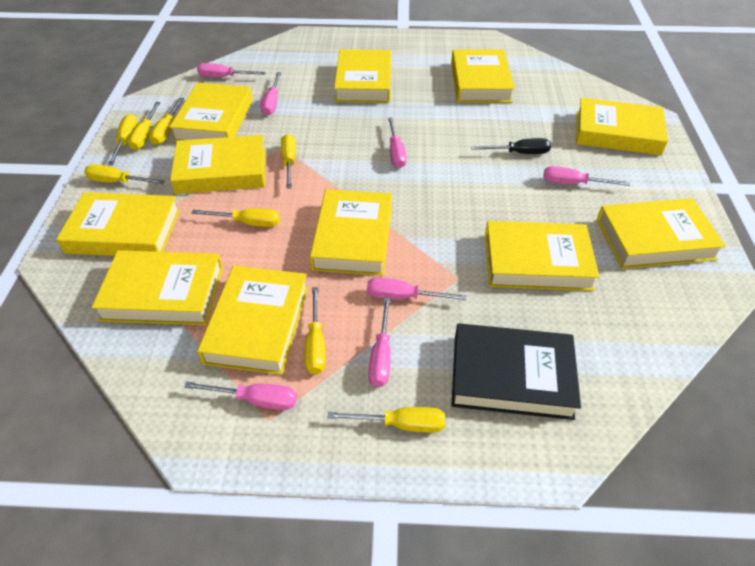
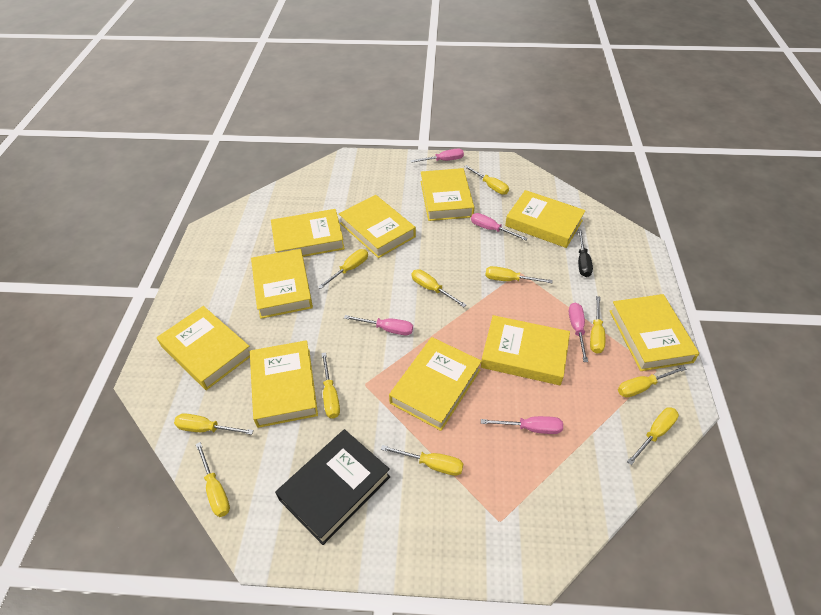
pink screwdriver: [184,382,297,410] [197,63,266,77] [261,72,281,115] [367,278,467,300] [368,297,391,387] [388,117,407,168] [543,166,630,186] = 7 -> [344,315,413,335] [410,148,464,163] [471,213,528,241] [481,416,563,434] [569,302,588,362] = 5
yellow book: [56,192,180,256] [92,250,223,325] [169,83,253,141] [170,135,265,194] [197,265,308,375] [310,189,392,276] [334,49,391,103] [451,50,515,102] [485,221,600,291] [576,98,668,155] [597,198,726,269] = 11 -> [157,306,250,390] [250,340,318,428] [251,249,313,319] [271,209,345,257] [339,195,416,258] [389,337,482,431] [421,168,474,221] [481,315,570,385] [505,190,586,248] [609,294,699,371] = 10
yellow screwdriver: [84,164,165,184] [108,114,138,165] [127,102,160,150] [149,98,184,145] [191,208,280,227] [281,134,296,189] [304,287,326,375] [328,407,445,433] = 8 -> [174,413,254,435] [196,442,230,517] [318,249,368,289] [321,352,340,418] [381,445,464,476] [412,269,466,307] [464,165,509,195] [485,266,553,283] [590,296,605,354] [618,366,686,398] [627,407,679,465] = 11

